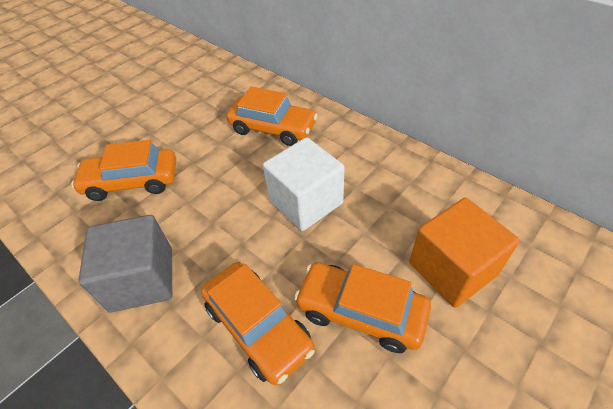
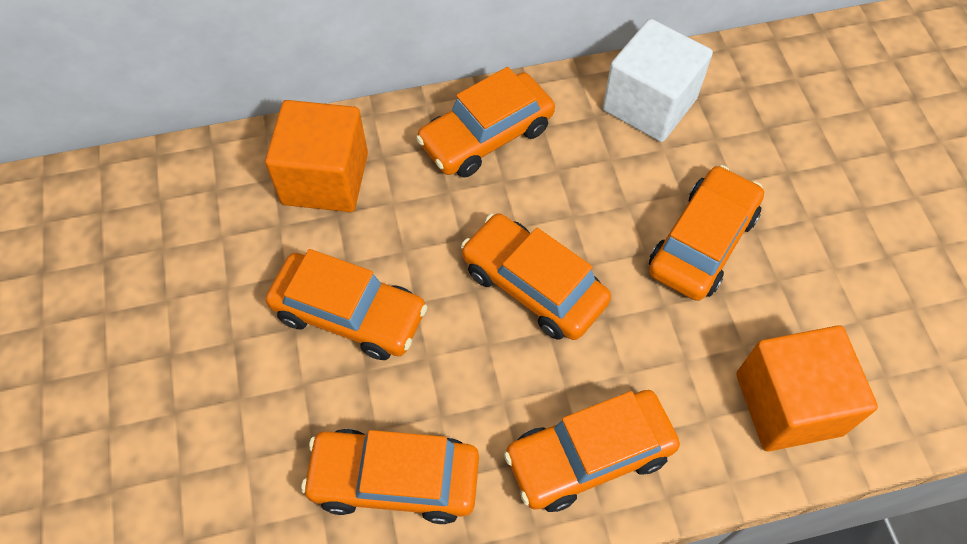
grey cube: [78,215,172,313] = 1 -> none = 0
orange car: [71,140,176,201] [201,262,315,385] [227,87,318,146] [294,262,431,353] = 4 -> [266,249,427,360] [301,429,479,524] [416,67,555,178] [461,213,611,340] [504,390,680,512] [649,165,764,301] = 6
orange cube: [409,198,520,308] = 1 -> [265,100,368,212] [736,325,878,451] = 2

